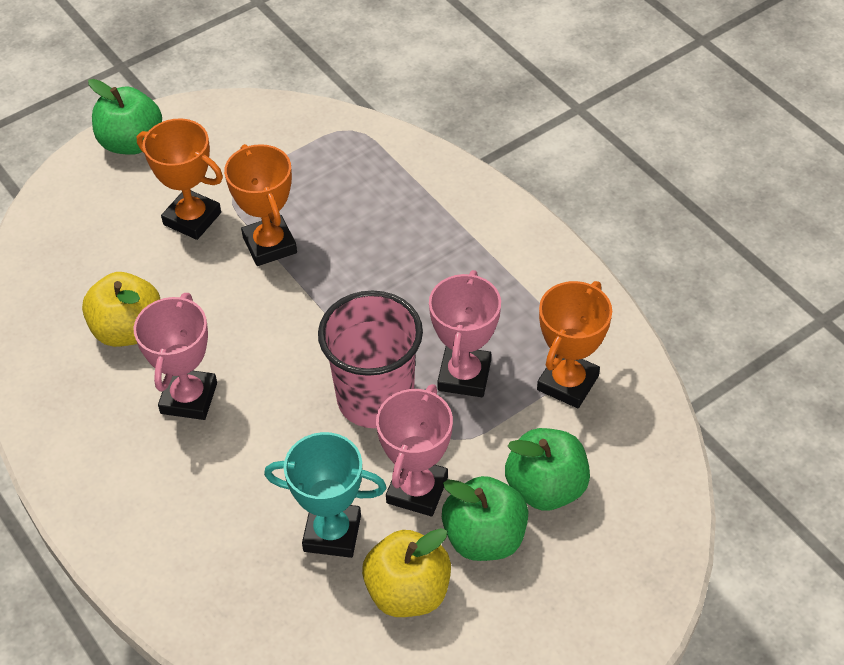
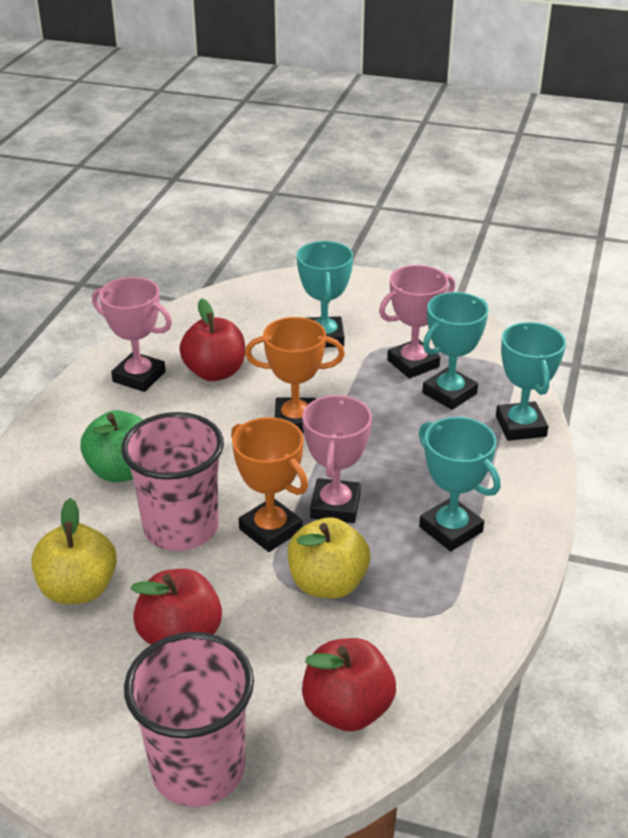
green apple: [88,79,162,155] [442,476,529,561] [505,428,590,511] = 3 -> [80,410,143,482] = 1
orange trophy: [137,118,223,240] [224,144,297,266] [537,281,612,408] = 3 -> [231,417,308,552] [245,317,345,433] = 2
pink cup: [318,290,423,428] = 1 -> [121,412,224,551] [124,632,254,807] = 2
red apple: none = 0 -> [130,569,222,645] [179,298,245,381] [302,638,396,731] = 3
turquoise trophy: [264,432,387,558] = 1 -> [297,241,353,347] [419,417,501,551] [422,292,489,410] [496,322,566,441] = 4

